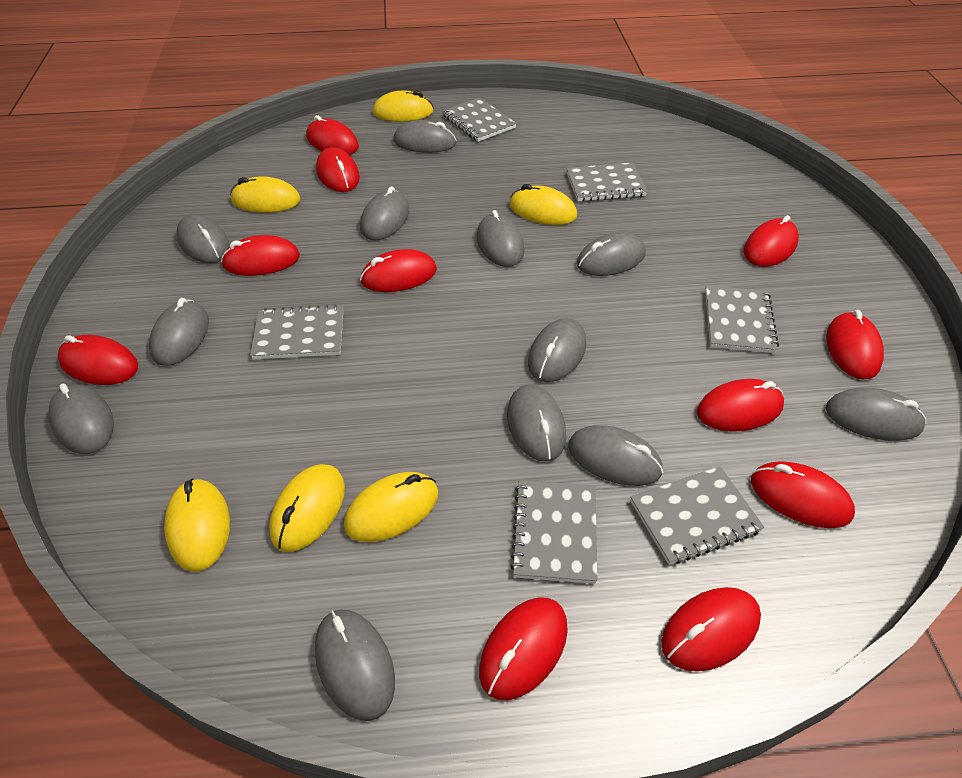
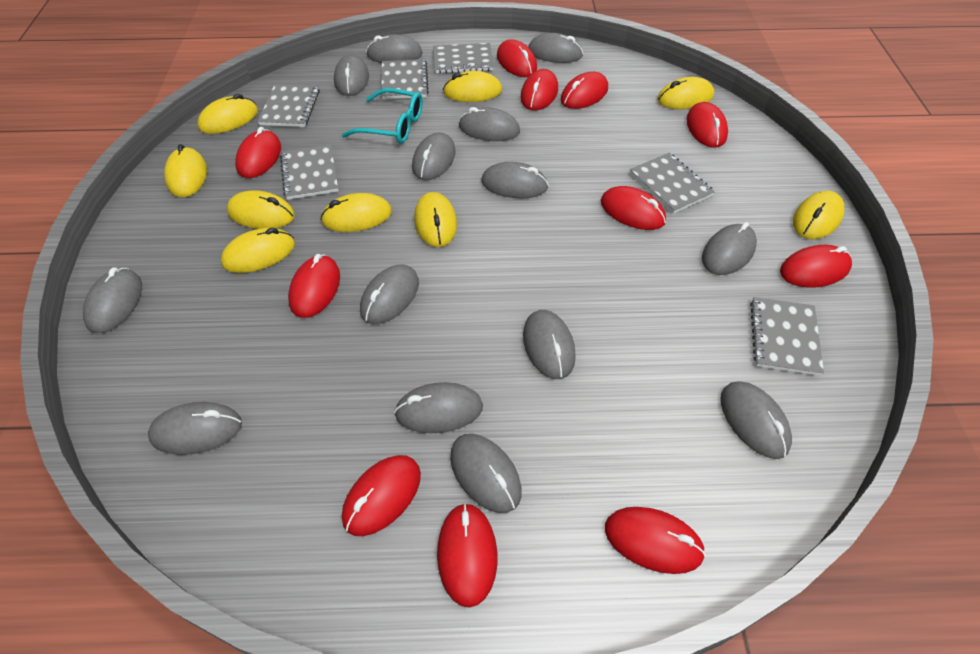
grey mouse: [49,384,114,454] [149,298,209,366] [176,214,229,263] [315,609,395,721] [360,186,409,240] [393,120,456,153] [477,210,524,267] [507,385,566,462] [528,318,586,382] [568,425,663,486] [577,233,646,276] [825,388,926,441] = 12 -> [83,267,142,333] [148,402,242,455] [334,55,369,96] [360,264,419,324] [366,34,423,63] [394,382,483,433] [412,133,456,180] [450,434,522,513] [459,107,520,141] [481,162,549,198] [523,310,576,379] [528,33,583,63] [702,222,757,275] [720,381,792,459] = 14
turquoise glasses: none = 0 -> [342,88,423,144] = 1
yellow mouse: [164,478,230,572] [230,176,300,213] [269,464,345,552] [344,472,438,542] [373,91,434,121] [509,184,577,225] = 6 -> [164,144,207,197] [197,94,258,134] [221,228,295,273] [227,190,295,229] [320,193,392,232] [414,192,457,247] [443,71,502,102] [657,77,714,109] [793,191,844,239] = 9

